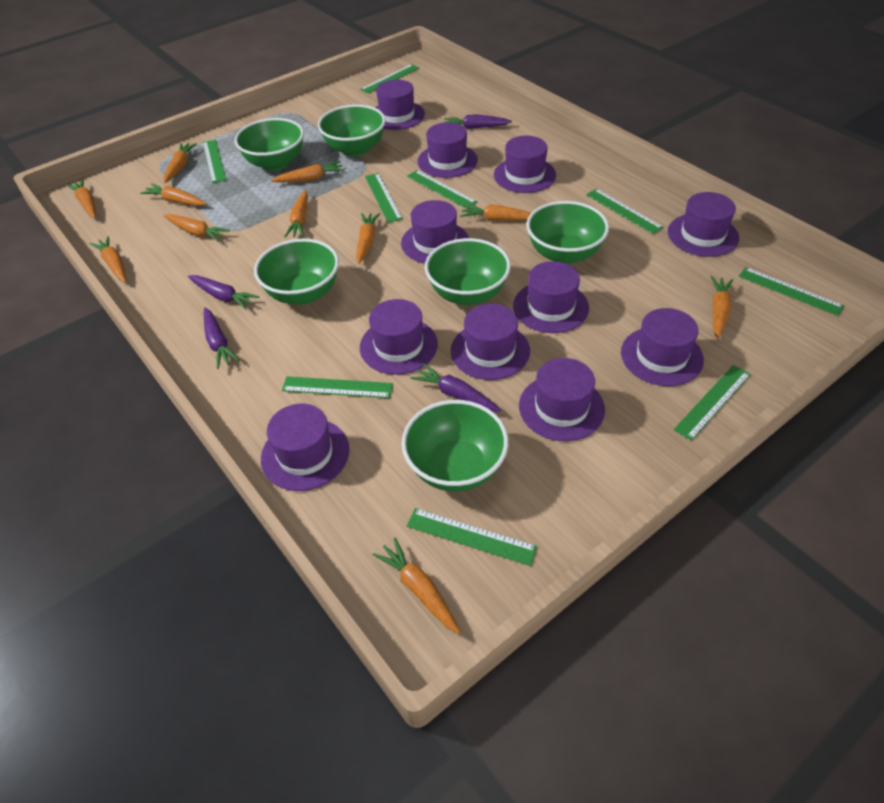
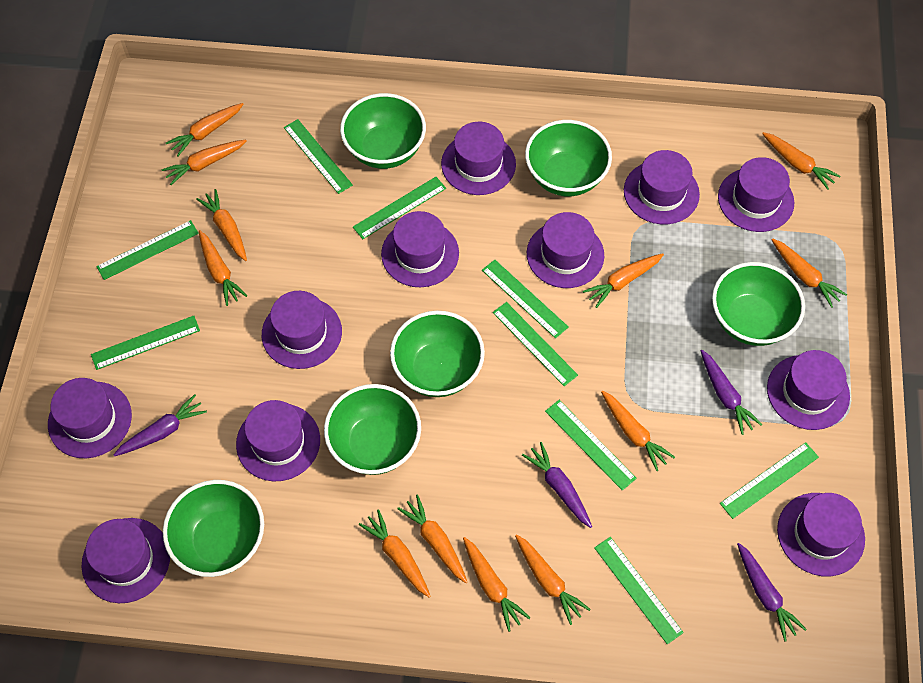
orange carrot: [66,179,96,218] [90,236,126,282] [140,183,207,206] [164,143,197,183] [164,214,230,242] [271,161,344,183] [284,190,308,238] [356,213,380,264] [373,538,460,634] [460,205,531,221] [711,276,733,339] = 11 -> [161,140,247,185] [166,103,244,156] [196,189,247,261] [199,230,247,306] [359,509,431,598] [397,494,467,583] [463,537,530,632] [515,534,591,625] [583,253,664,308] [601,391,675,471] [762,132,841,190] [771,238,847,308] = 12

